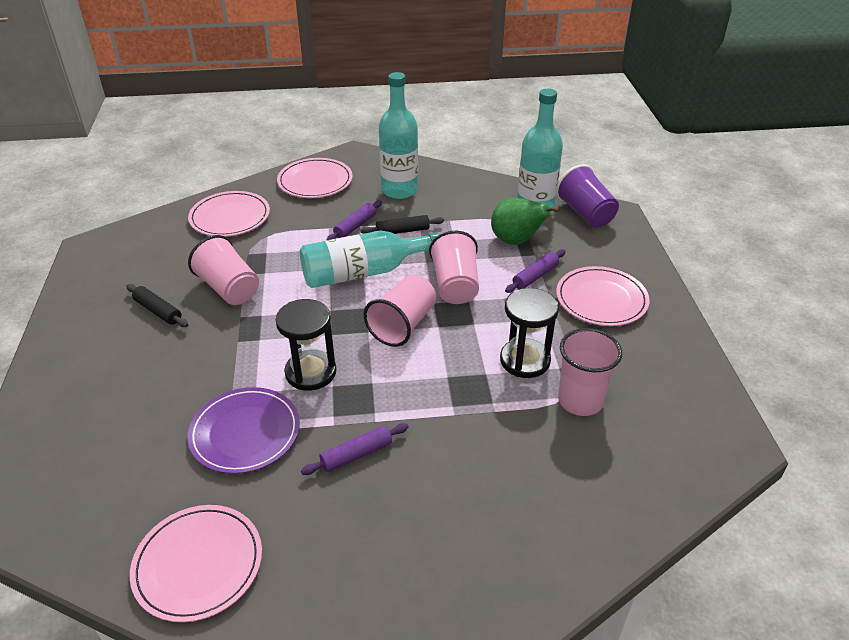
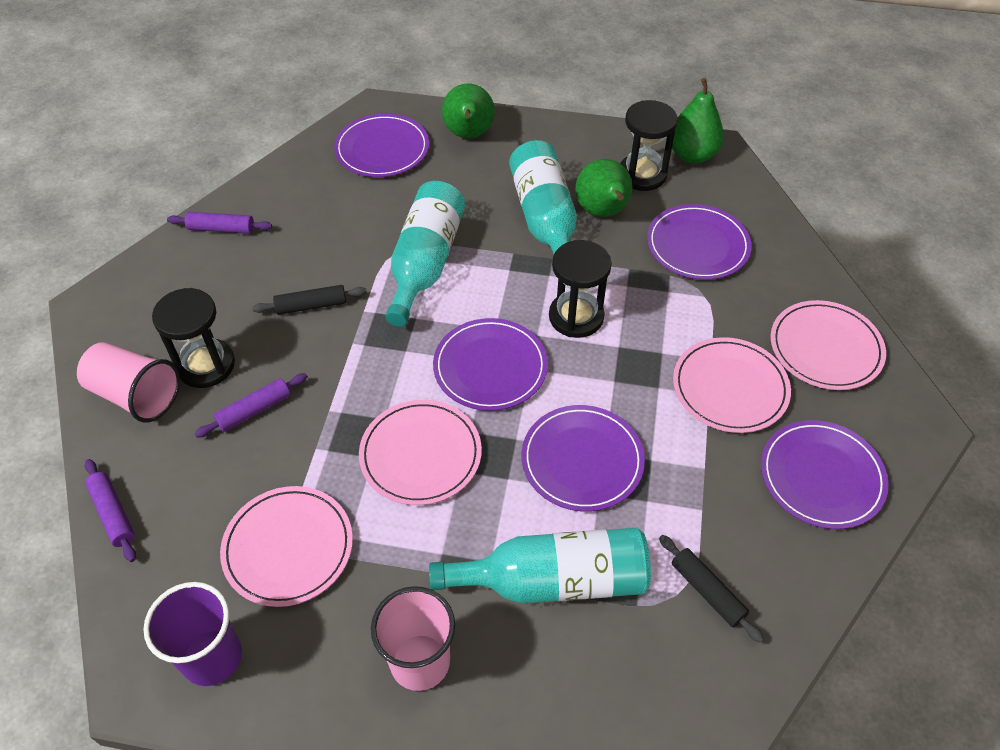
black hourglass: [275,299,336,391] [500,288,559,378] = 2 -> [152,288,235,388] [549,240,612,338] [620,100,678,191] = 3
green pear: [491,198,560,245] = 1 -> [442,84,495,138] [576,159,632,217] [672,78,724,164] = 3
pink cup: [188,235,259,305] [364,274,436,347] [429,231,479,304] [558,328,622,416] = 4 -> [77,342,180,422] [371,586,455,691] = 2
purple plate: [187,387,300,474] = 1 -> [334,114,429,177] [433,318,548,411] [521,405,645,512] [647,204,752,280] [761,420,889,529] = 5

